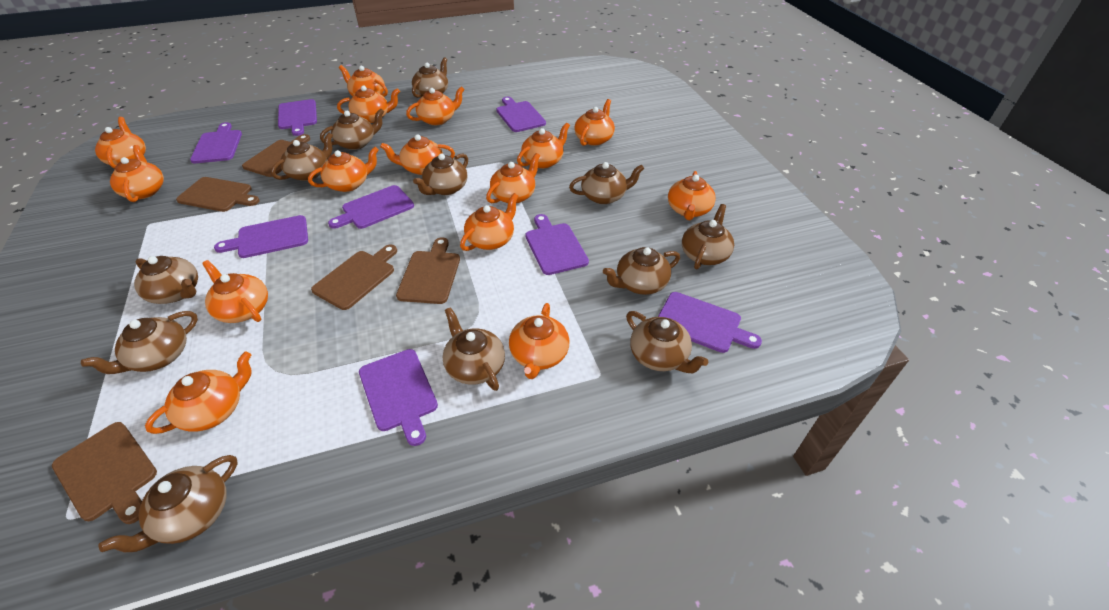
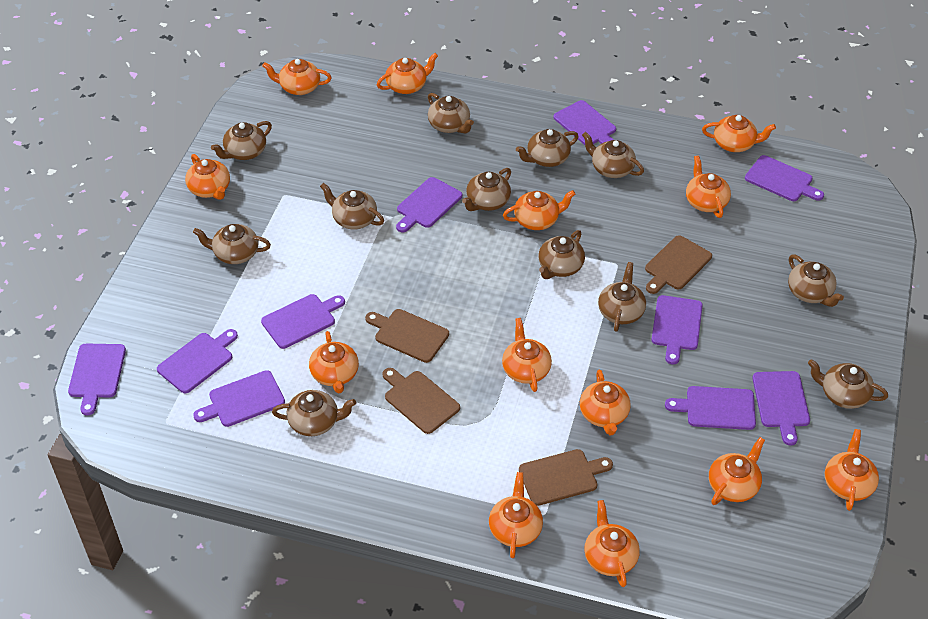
brown cutting board: [52,422,157,524] [176,177,259,212] [242,134,310,177] [311,245,397,310] [396,237,460,304] = 5 -> [365,309,449,363] [382,368,460,434] [519,449,613,506] [645,235,712,294] = 4
orange teapot: [95,117,146,169] [110,145,164,202] [145,351,252,434] [202,260,268,323] [308,147,379,192] [337,85,400,123] [339,65,388,97] [380,134,455,175] [406,86,465,125] [460,193,518,251] [486,153,540,204] [509,303,570,379] [517,123,570,169] [574,99,615,146] [668,171,716,220] = 15 -> [185,154,230,200] [262,59,332,95] [309,331,359,394] [377,53,438,94] [489,472,543,558] [502,318,552,392] [503,190,575,230] [580,369,631,435] [584,500,640,587] [686,155,731,218] [702,115,776,152] [709,437,765,505] [825,429,879,511] = 13
purple cutting board: [190,122,242,163] [214,215,308,258] [278,99,317,136] [328,185,414,229] [359,349,438,446] [496,97,546,132] [525,214,589,275] [658,292,762,353] = 8 -> [68,344,126,415] [157,329,238,393] [193,370,285,427] [261,294,345,349] [396,177,462,233] [554,100,616,145] [651,295,703,364] [665,386,756,430] [745,155,824,201] [752,371,810,446] = 10

